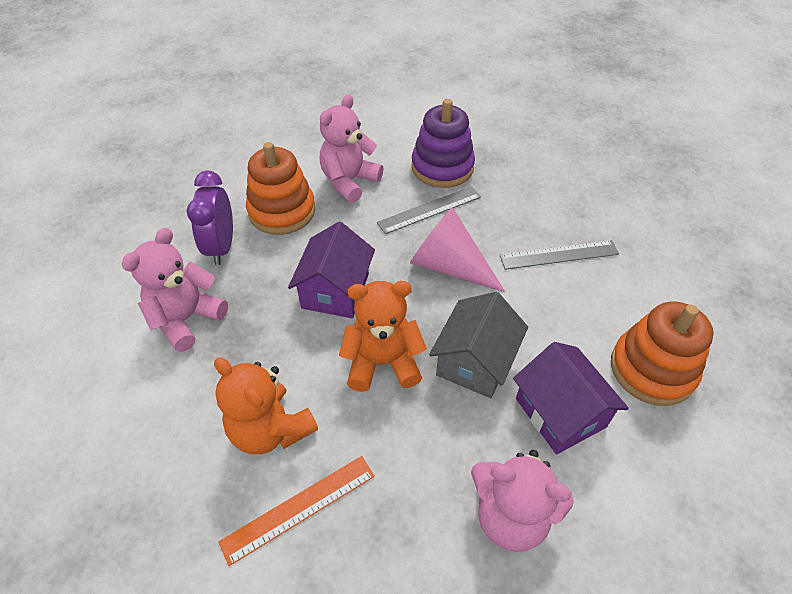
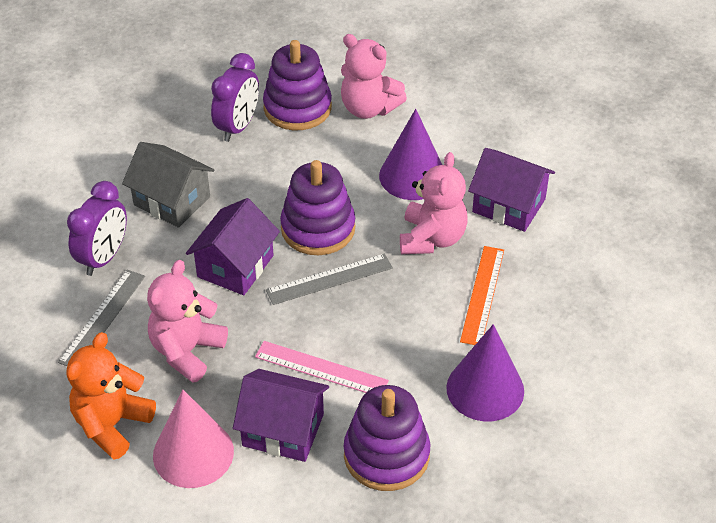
orange stacking toy: [246,142,315,235] [611,302,714,406] = 2 -> none = 0
orange teddy bear: [214,357,318,454] [339,281,427,392] = 2 -> [66,332,156,459] = 1
pink ruler: none = 0 -> [255,341,389,393] = 1
purple clock: [187,170,233,265] = 1 -> [67,181,127,276] [211,53,259,142] = 2
purple cone: none = 0 -> [379,109,442,200] [446,324,524,421] = 2
purple house: [288,221,375,318] [513,342,629,454] = 2 -> [186,198,280,295] [233,369,329,462] [468,148,555,232] = 3
purple stacking toy: [411,99,475,188] = 1 -> [263,40,332,130] [280,160,355,255] [344,385,430,491] = 3

